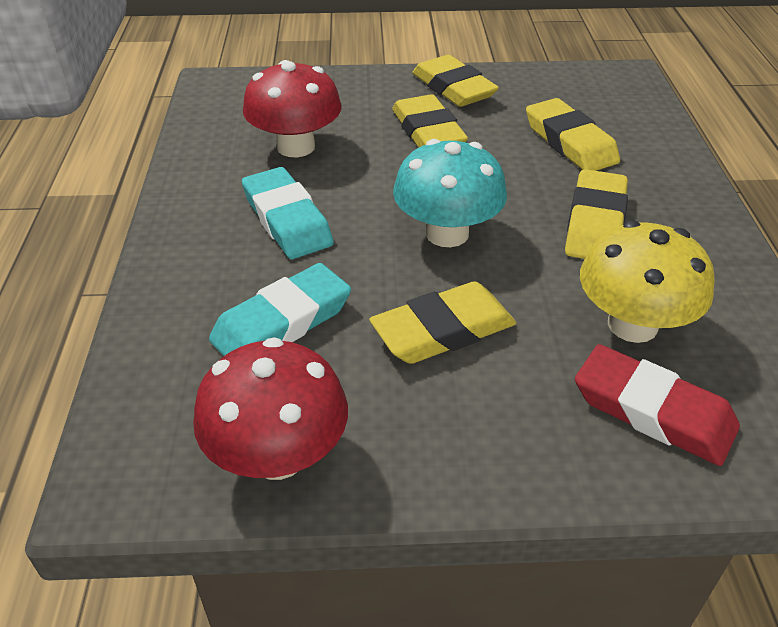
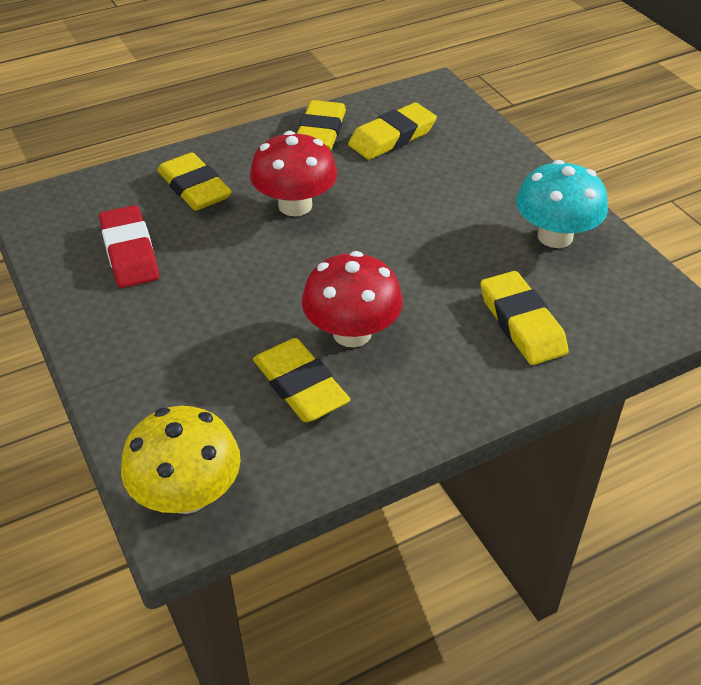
turquoise eraser: [209,263,351,356] [242,167,334,259] = 2 -> none = 0

